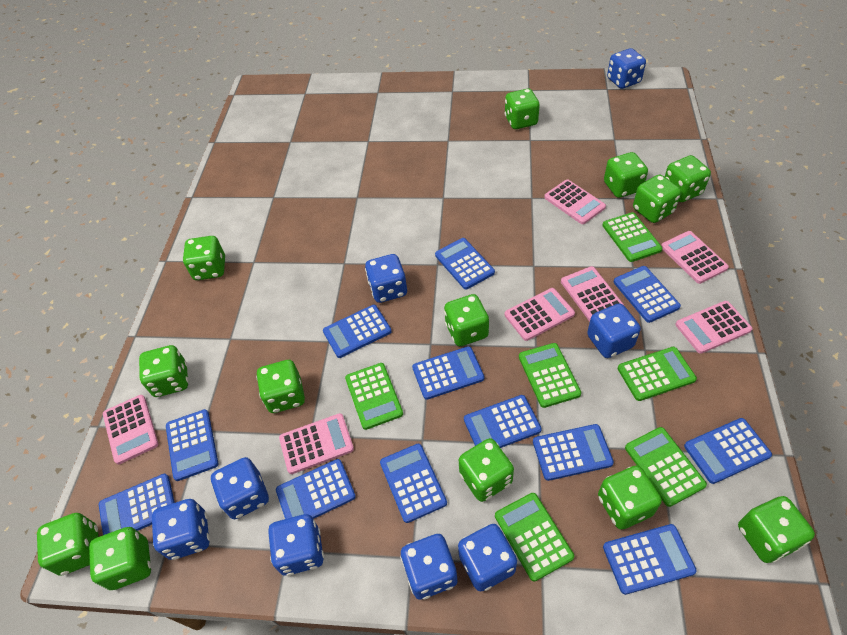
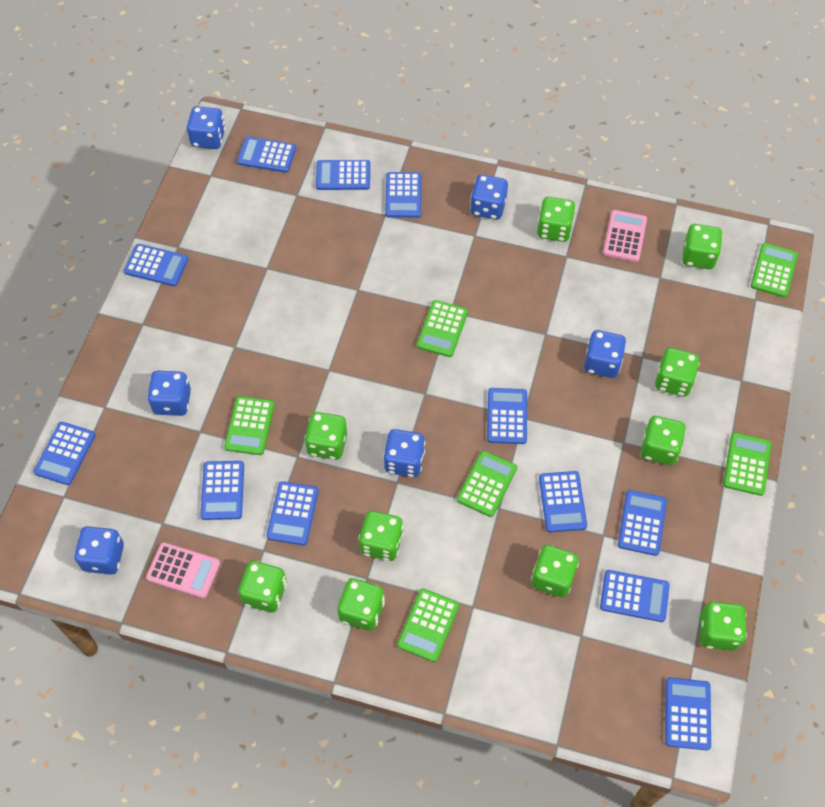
blue dice: [152,499,210,560] [211,457,269,519] [268,514,324,576] [365,254,407,303] [400,534,458,599] [458,524,517,591] [587,303,641,358] [607,48,646,89] = 8 -> [74,526,124,575] [147,371,191,416] [187,106,226,149] [383,429,425,477] [470,174,508,220] [584,330,626,378] = 6
green dice: [37,513,99,575] [89,527,151,590] [139,345,188,397] [183,236,225,280] [256,360,305,413] [444,294,489,346] [459,438,514,502] [505,89,540,129] [598,465,662,530] [604,152,648,198] [633,175,681,223] [665,155,711,202] [738,496,815,563] = 13 -> [238,561,287,612] [304,412,347,460] [337,578,385,631] [358,511,403,561] [531,545,579,597] [537,197,576,242] [641,416,686,465] [655,348,700,396] [682,224,723,269] [700,601,747,651] = 10
pink calculator: [103,395,158,465] [279,413,354,474] [505,288,575,341] [544,180,606,224] [561,266,625,322] [661,231,729,284] [675,301,753,354] = 7 -> [146,542,220,598] [603,210,647,262] = 2

